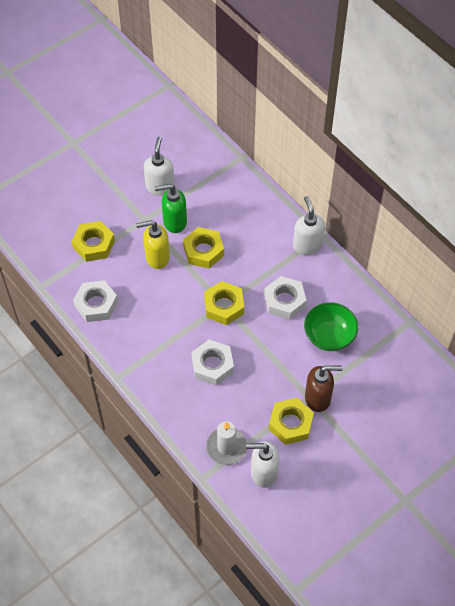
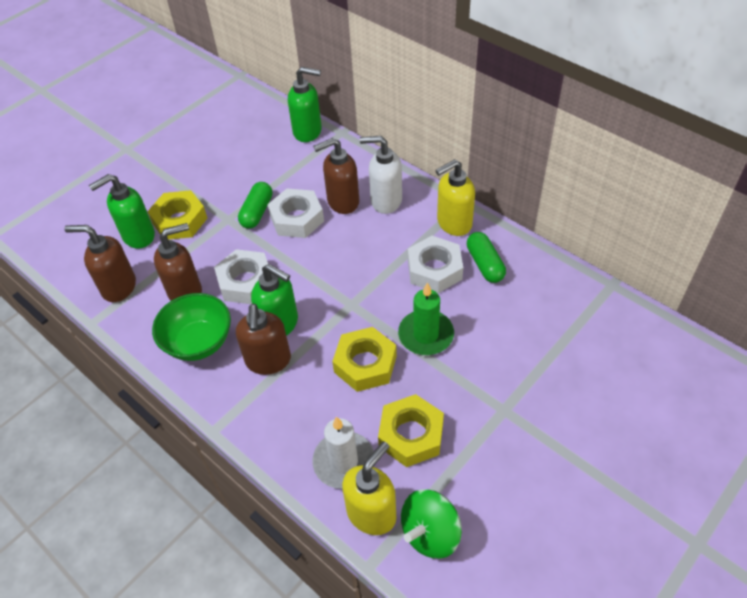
brown soap dispenser: [305,365,343,412] = 1 -> [64,225,136,302] [154,223,202,301] [236,304,291,375] [313,138,359,214] = 4
green candle: none = 0 -> [398,282,454,355] = 1
green capsule: none = 0 -> [238,182,272,229] [467,232,506,283] = 2
green soap dispenser: [155,184,187,233] = 1 -> [89,174,155,248] [251,264,298,336] [288,67,322,142] = 3
green spinning top: none = 0 -> [401,489,462,559] = 1
white soap dispenser: [144,137,175,196] [246,441,280,488] [293,196,325,255] = 3 -> [360,136,402,214] = 1
yellow nut: [72,221,115,262] [183,227,224,269] [204,281,244,325] [269,398,314,445] = 4 -> [147,190,207,240] [332,327,397,392] [378,394,444,467] = 3
yellow soap dispenser: [136,220,170,269] = 1 -> [342,441,396,535] [435,159,475,236] = 2

